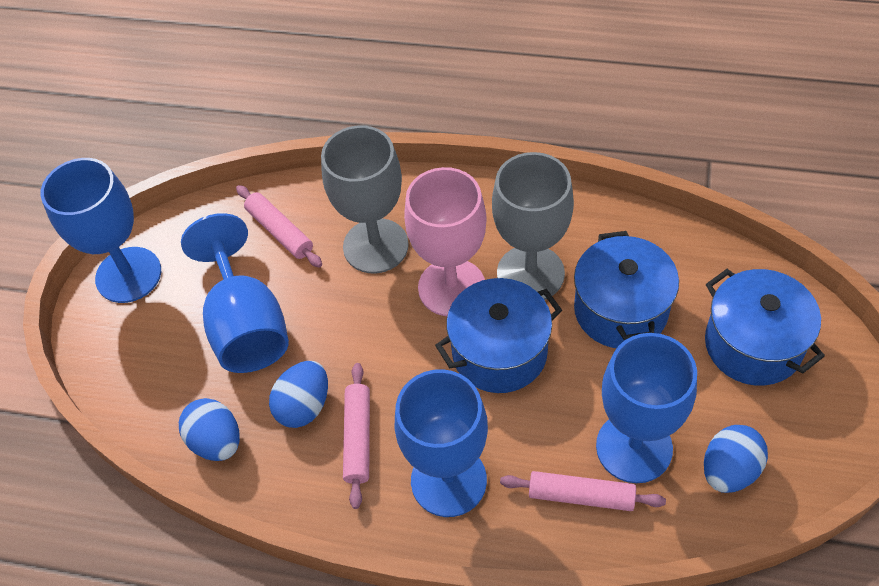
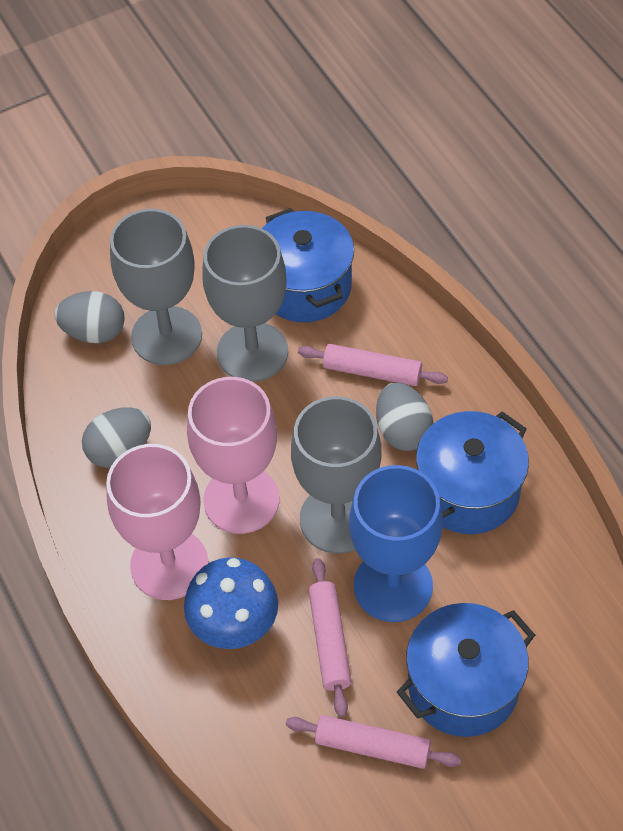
blue egg: [179,398,240,461] [269,361,328,428] [704,425,768,493] = 3 -> none = 0
blue goblet: [41,158,161,303] [181,213,289,373] [394,369,488,517] [596,333,697,483] = 4 -> [349,465,443,622] = 1
blue mushroom: none = 0 -> [184,557,278,649] = 1
grey egg: none = 0 -> [54,291,124,343] [82,407,151,468] [376,383,433,451] = 3
grey goblet: [321,126,409,273] [492,152,574,300] = 2 -> [110,209,202,365] [202,225,288,382] [291,396,381,554] = 3
pink goblet: [404,167,487,316] = 1 -> [106,444,209,600] [187,377,280,534] = 2

